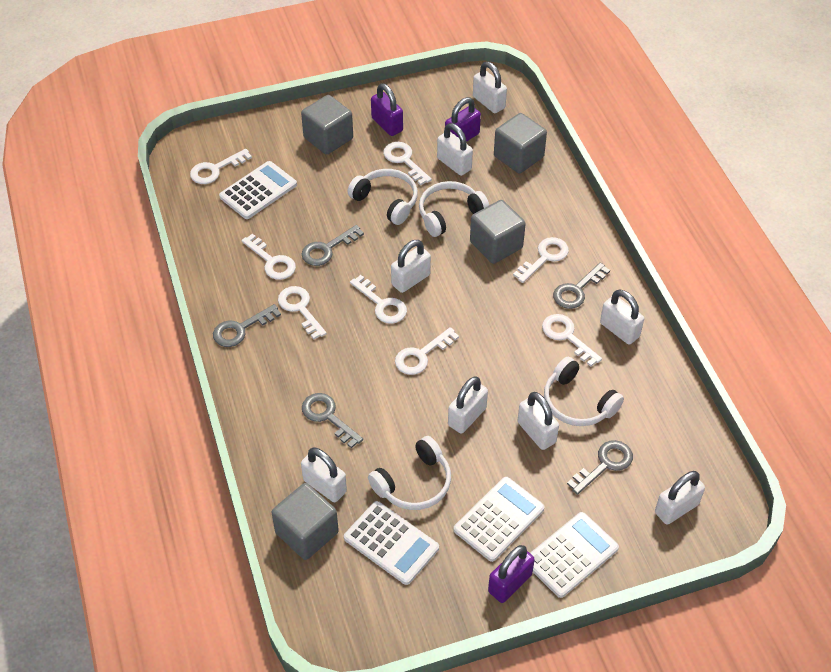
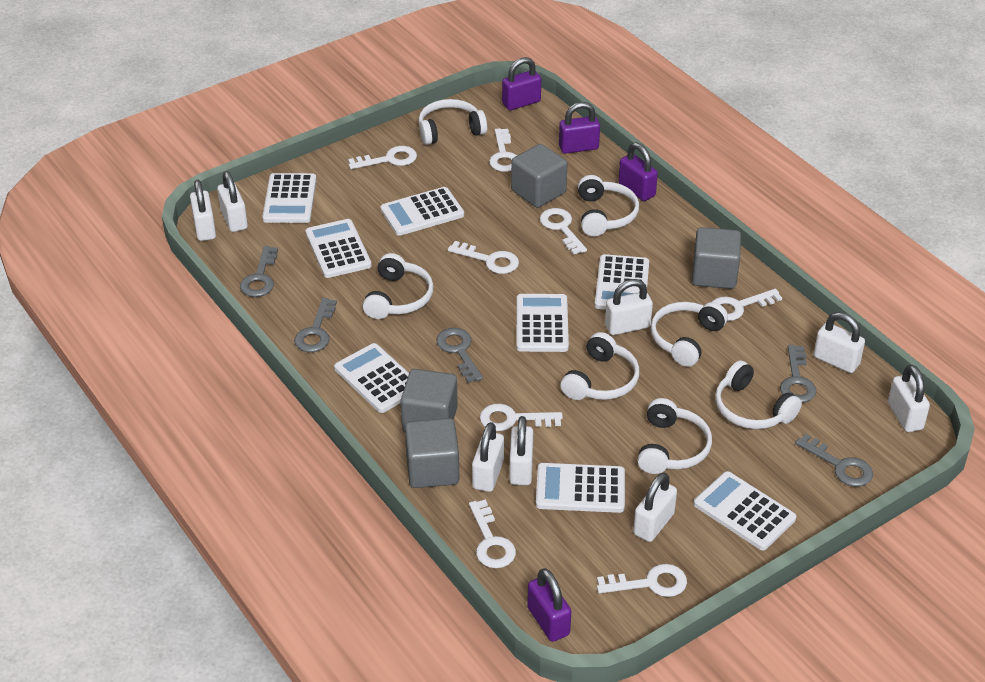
purple padlock: [371,83,403,136] [445,97,481,142] [488,545,535,603] = 3 -> [502,57,541,110] [527,568,571,642] [559,102,600,154] [618,142,658,201] = 4
white calculator: [219,161,297,219] [344,501,439,585] [454,477,544,562] [530,512,619,598] = 4 -> [262,173,316,223] [305,219,372,278] [334,343,409,413] [380,187,464,236] [517,294,569,352] [536,463,625,513] [595,254,649,310] [693,471,796,550] = 8
white headphones: [348,169,418,225] [368,436,451,510] [419,181,489,237] [544,357,624,426] = 4 -> [363,253,434,319] [419,99,487,145] [560,332,639,400] [578,175,639,236] [637,398,712,474] [651,302,728,367] [715,360,802,429] = 7

